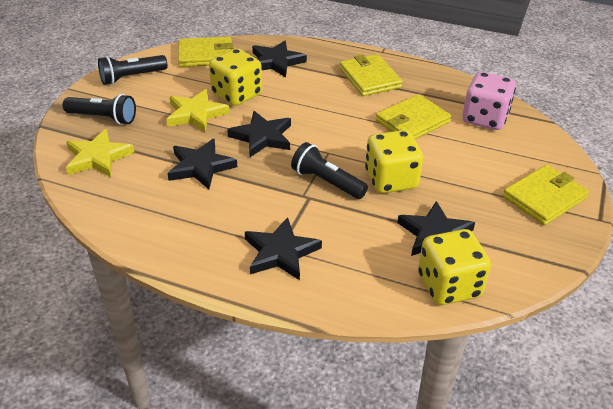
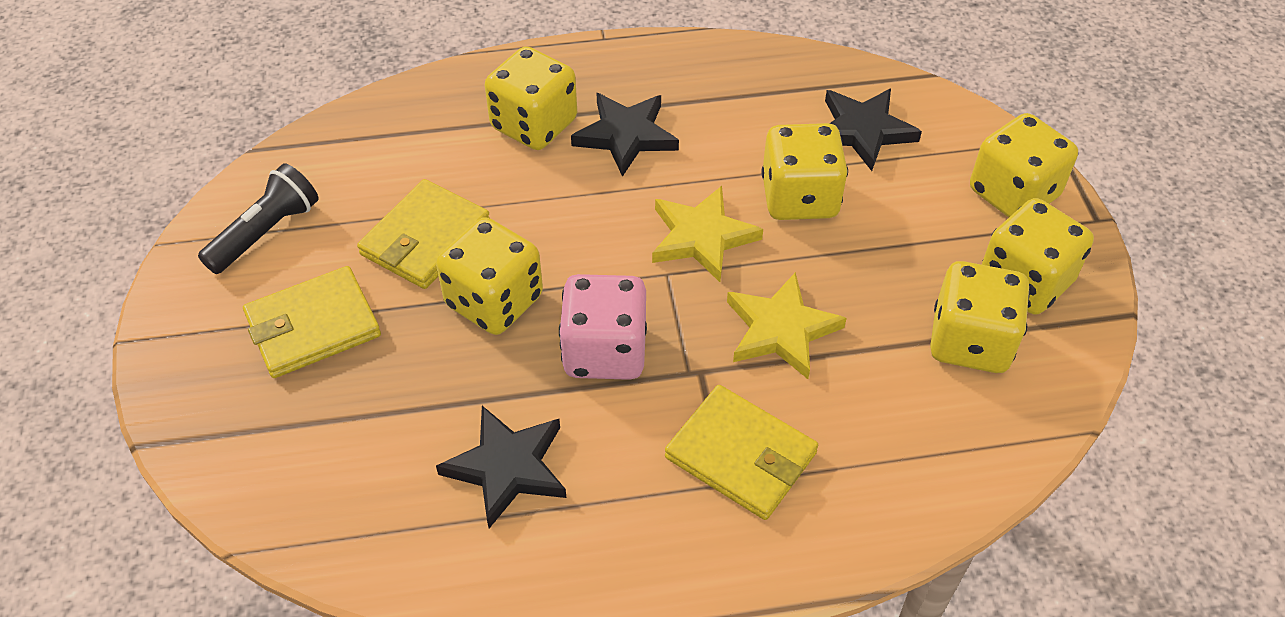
black flashlight: [63,94,136,125] [98,55,167,85] [291,142,368,199] = 3 -> [198,163,319,274] = 1
black star: [167,138,237,189] [227,111,291,157] [245,217,322,280] [252,40,307,78] [397,201,475,256] = 5 -> [436,406,566,528] [571,93,679,177] [825,89,922,171] = 3
yellow dice: [209,49,262,106] [365,130,423,193] [418,229,491,305] = 3 -> [436,217,543,335] [485,46,577,150] [762,123,848,220] [930,261,1030,373] [970,113,1078,217] [981,198,1094,315] = 6
yellow wallet: [178,37,233,67] [340,54,403,96] [376,94,451,139] [503,165,589,225] = 4 -> [243,266,381,378] [357,179,489,289] [665,385,818,520] = 3

